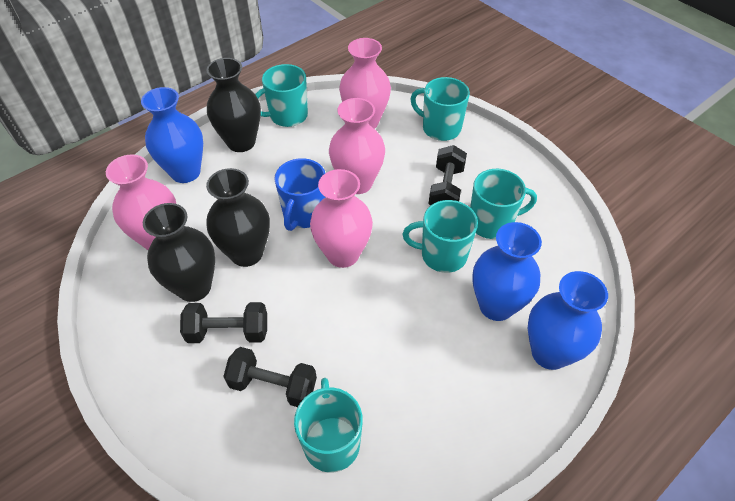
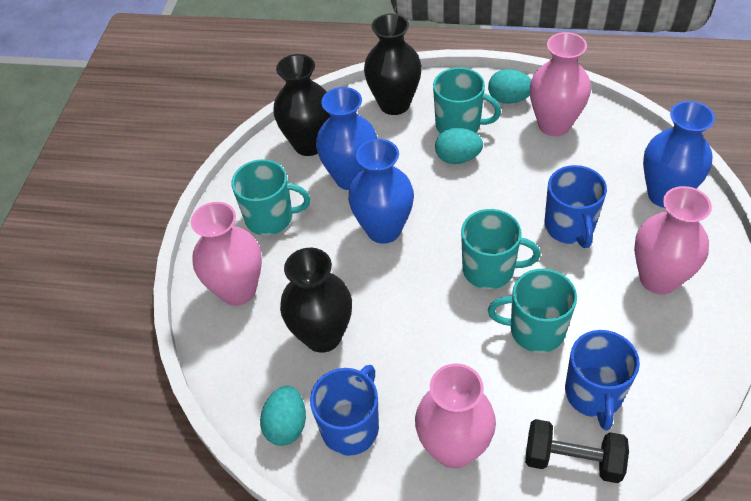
black dumbbell: [180,302,267,343] [223,347,317,407] [428,145,467,206] = 3 -> [525,419,629,483] = 1
blue mug: [274,158,325,231] = 1 -> [310,365,379,456] [544,165,607,248] [565,330,640,430] = 3
turquoise egg: none = 0 -> [260,386,306,446] [435,128,483,164] [488,69,532,104] = 3
turquoise mug: [255,64,308,127] [294,378,363,473] [403,200,478,273] [410,77,470,141] [470,169,537,239] = 5 -> [232,159,310,235] [433,67,501,134] [461,209,540,289] [488,269,577,353] = 4

